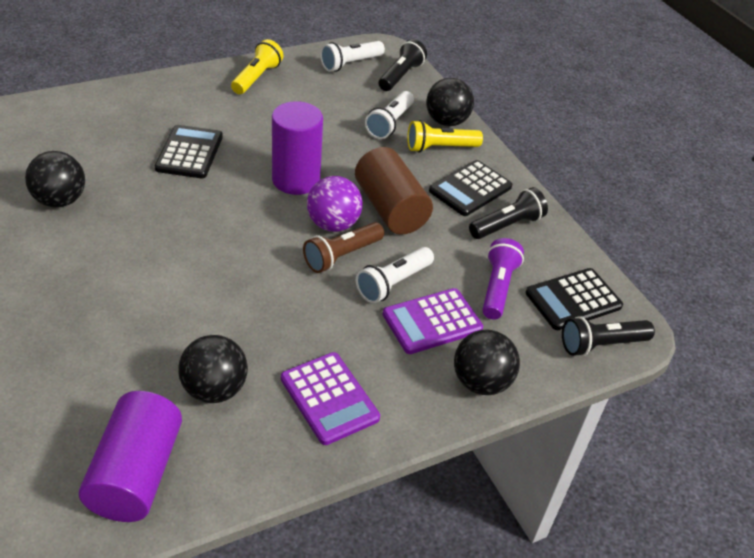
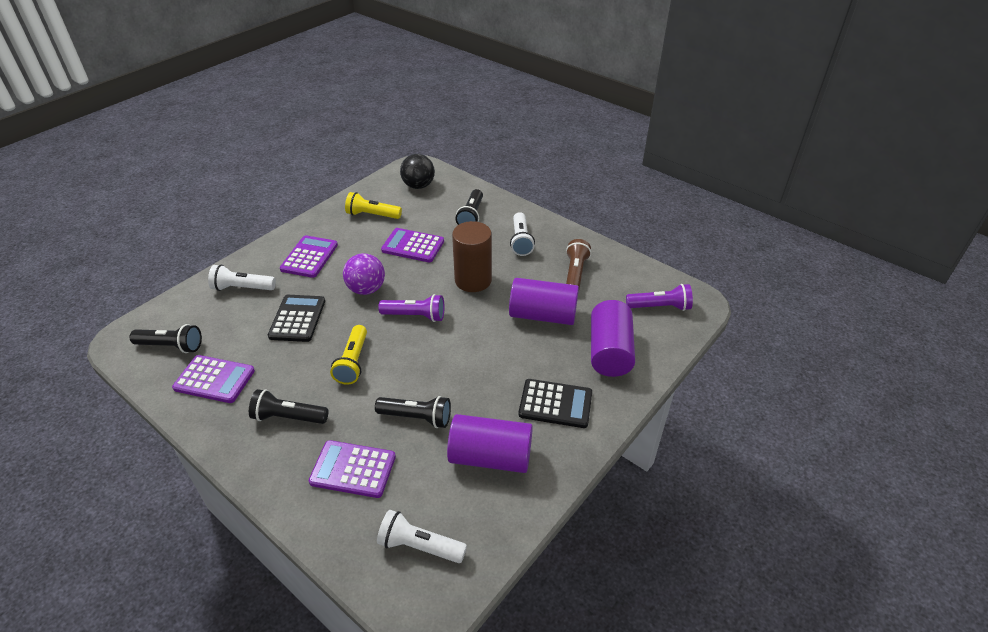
black ball: [25,151,85,208] [178,335,248,403] [426,78,474,126] [454,330,520,395] = 4 -> [400,154,435,189] = 1
black calculator: [155,125,223,178] [429,160,512,216] [526,268,623,330] = 3 -> [268,295,325,342] [518,379,592,428] = 2
black flashlight: [379,39,427,91] [469,187,548,239] [562,316,655,356] = 3 -> [130,324,202,353] [249,389,329,424] [375,396,451,428] [455,189,483,225] = 4
purple calculator: [281,352,380,445] [383,288,483,354] = 2 -> [172,355,255,403] [280,235,338,278] [309,440,396,498] [381,228,444,262] = 4
purple cylinder: [79,391,182,522] [272,101,323,195] = 2 -> [447,414,533,473] [509,278,579,325] [591,300,635,377] = 3
purple flashlight: [482,238,524,320] = 1 -> [378,294,444,322] [626,284,693,311] = 2

